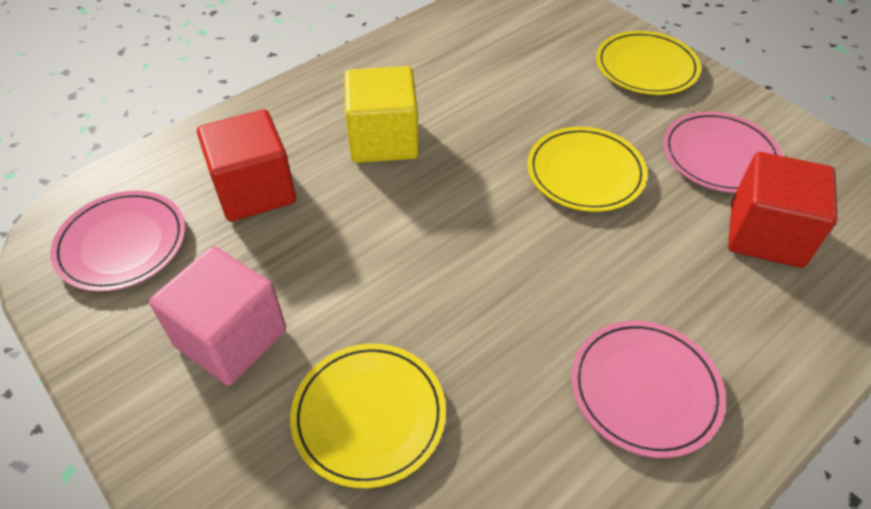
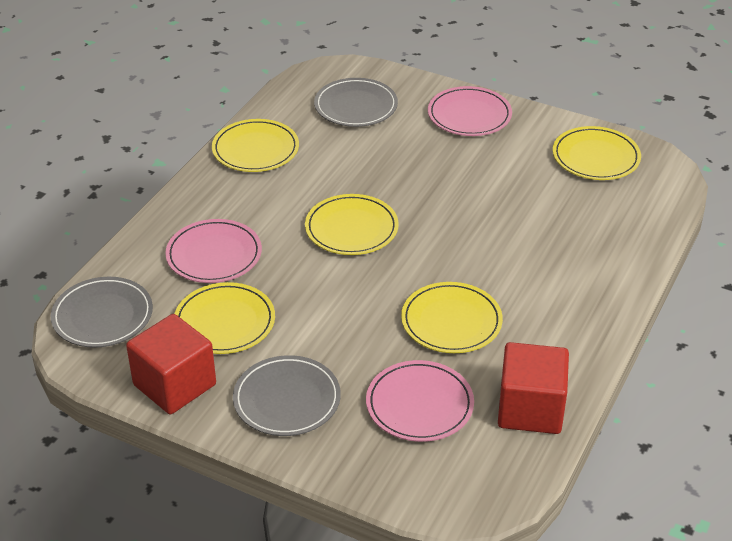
grey plate: none = 0 -> [51,277,153,348] [233,355,341,436] [314,78,398,127] = 3
pink cube: [149,246,286,386] = 1 -> none = 0
yellow cube: [344,66,419,163] = 1 -> none = 0
yellow plate: [290,344,446,488] [527,127,648,212] [596,31,701,95] = 3 -> [174,282,275,354] [212,119,299,172] [305,194,399,255] [401,282,503,353] [553,126,641,180] = 5

